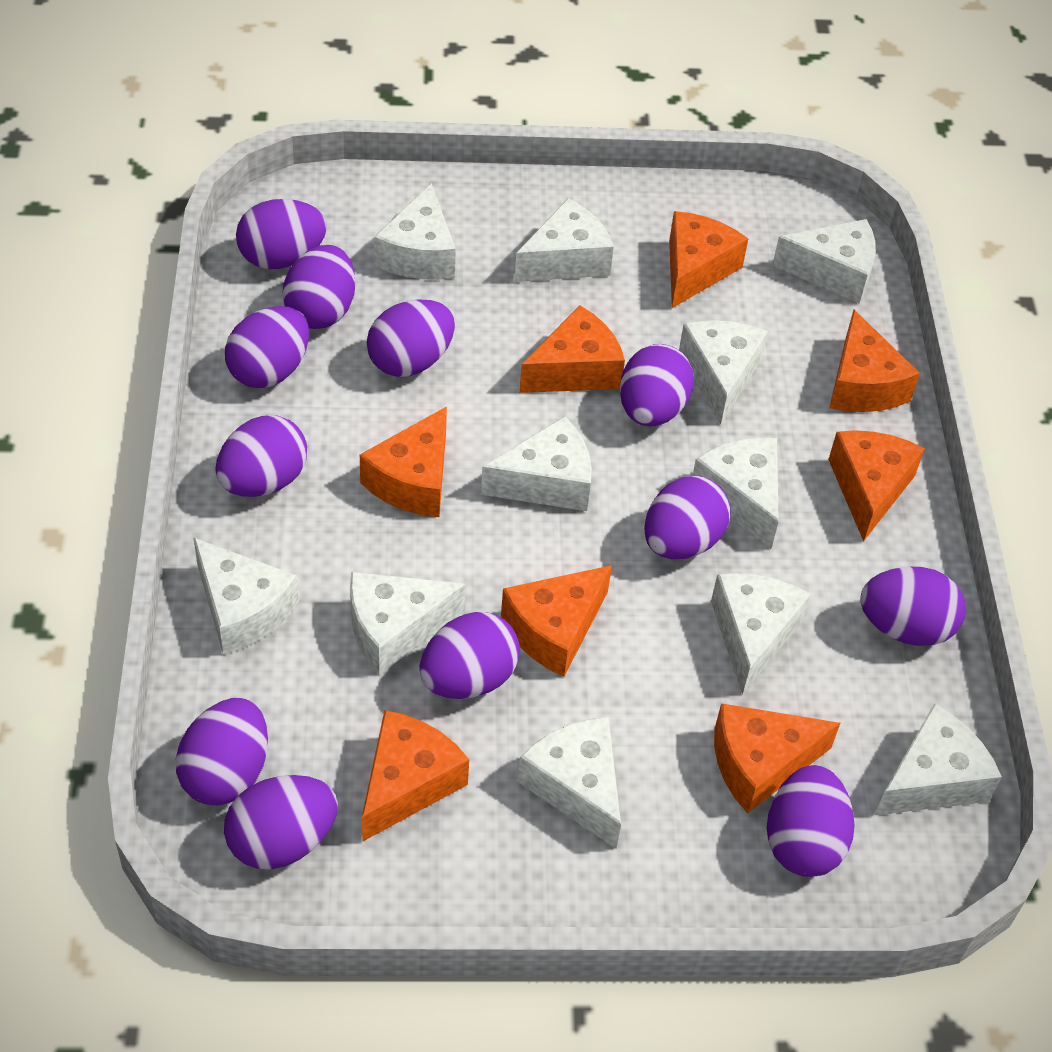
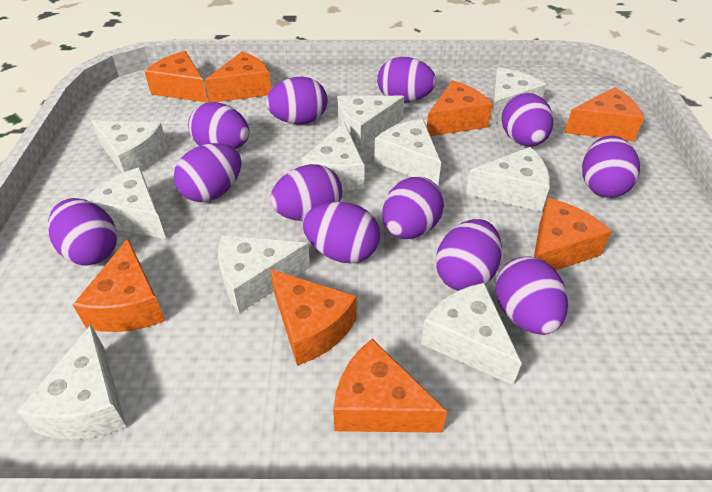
white cheese: [194,538,299,655] [350,572,466,675] [374,183,456,280] [481,416,592,511] [514,198,614,282] [517,717,621,849] [679,320,768,425] [692,438,779,549] [711,573,811,695] [772,219,876,304] [874,704,1002,816] = 11 -> [17,325,127,440] [85,167,166,239] [92,120,168,173] [218,235,310,313] [301,122,365,191] [337,96,404,149] [374,119,441,186] [421,283,522,385] [466,147,550,211] [490,68,546,125] = 10

